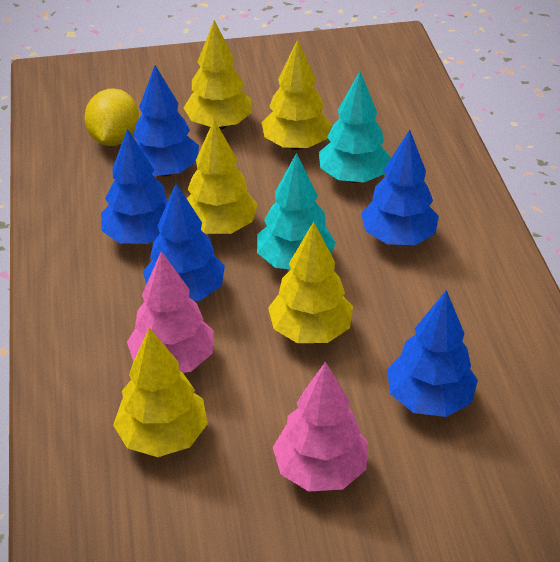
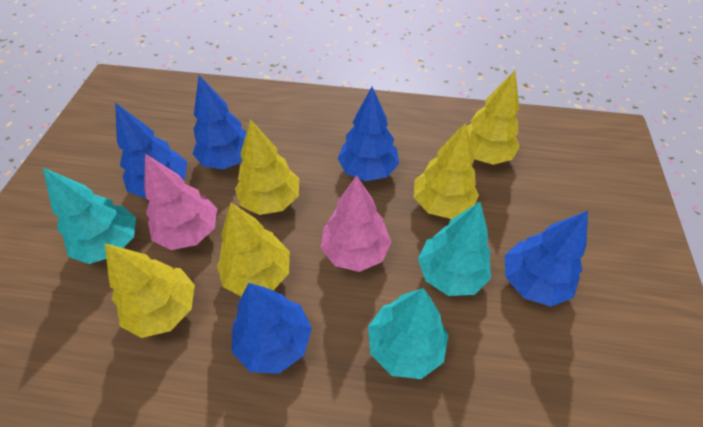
turquoise tree: [257,153,336,270] [319,71,391,183] = 2 -> [43,168,136,264] [368,288,448,379] [418,202,491,296] = 3
yellow lemon: [85,88,139,146] = 1 -> none = 0

